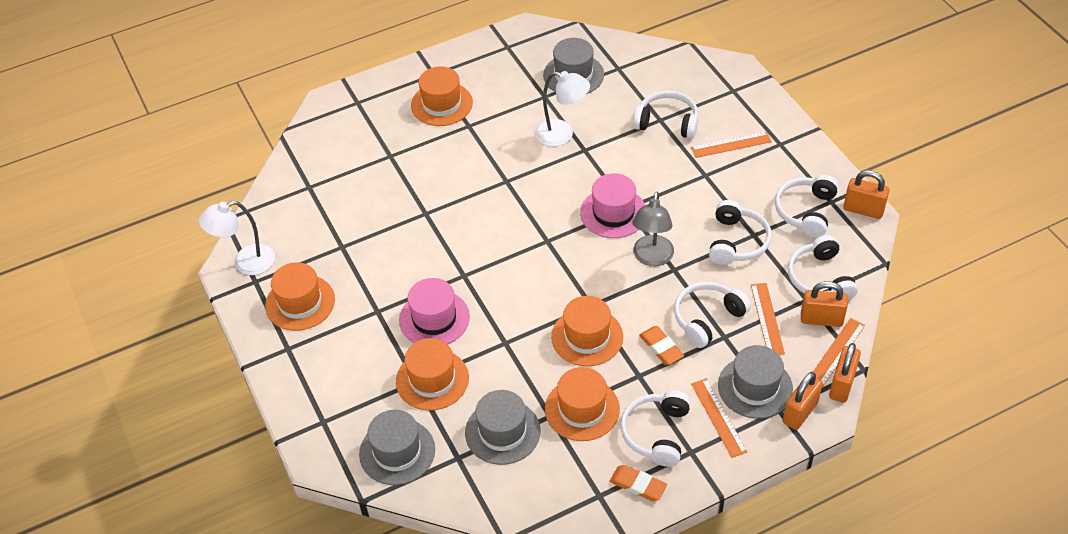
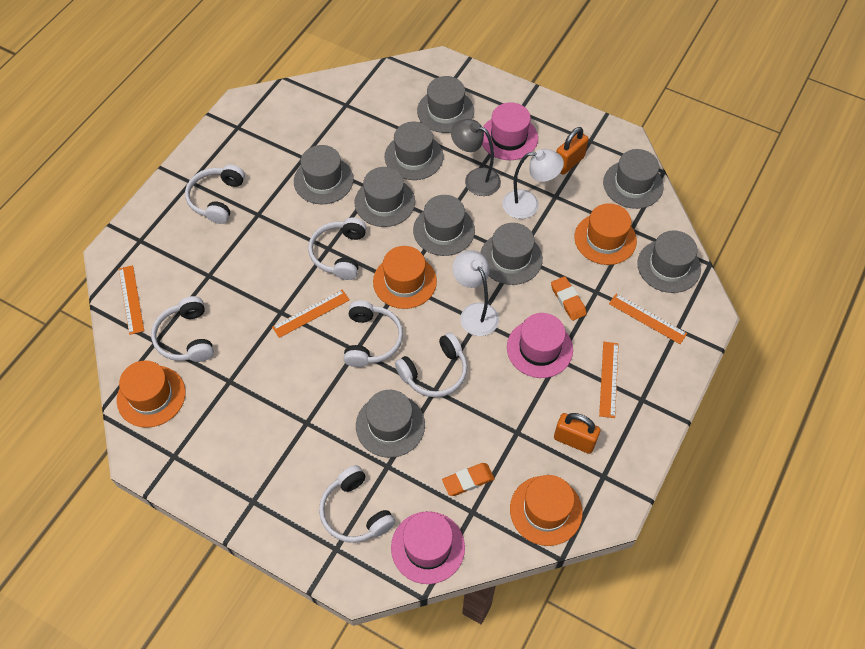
grey hat: [359,410,435,485] [465,390,540,465] [543,38,604,94] [718,345,793,419] = 4 -> [294,145,354,204] [355,167,415,227] [356,390,425,458] [385,122,443,180] [413,195,475,256] [417,76,474,133] [480,223,543,285] [603,149,664,209] [637,230,701,293] = 9
orange hat: [265,262,335,331] [396,338,469,411] [411,67,473,126] [545,367,620,441] [551,296,623,366] = 5 -> [117,360,186,428] [373,246,437,309] [510,475,583,546] [574,203,637,265] = 4
orange padlock: [783,372,823,430] [801,281,848,327] [829,343,861,403] [843,170,890,219] = 4 -> [554,413,601,454] [556,127,589,175] = 2
pink hat: [399,278,470,345] [580,173,645,238] = 2 -> [391,511,465,584] [482,102,538,160] [507,313,573,378] = 3

